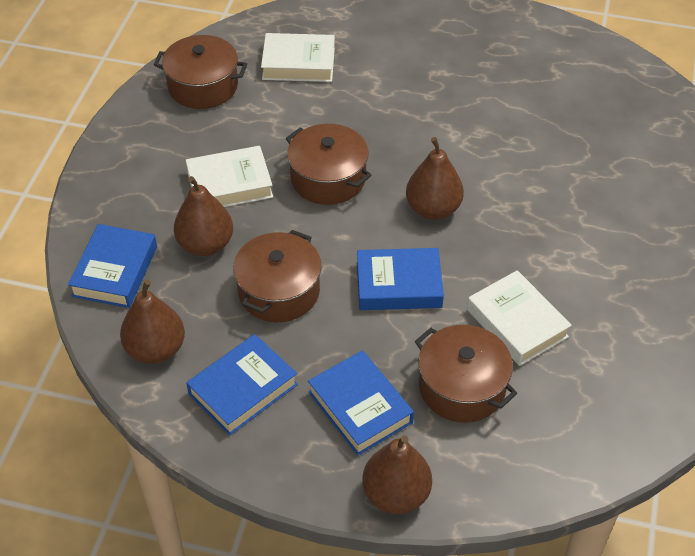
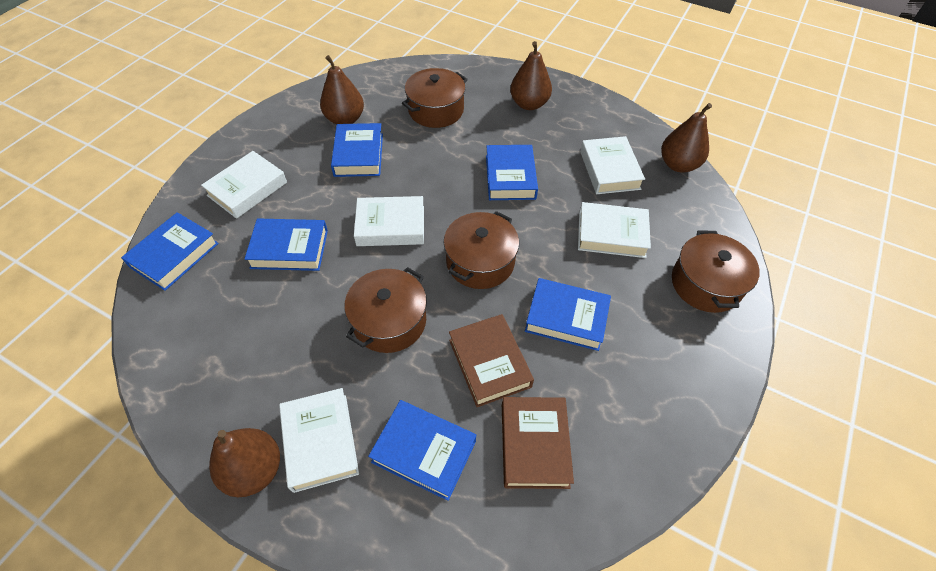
blue book: [68,224,157,308] [186,334,298,436] [308,350,414,456] [357,248,444,310] = 4 -> [121,212,219,291] [245,219,328,271] [331,123,383,177] [368,400,476,501] [486,145,538,200] [525,278,611,351] = 6
brown book: none = 0 -> [449,314,534,407] [502,397,574,489] = 2
white book: [186,146,273,207] [261,33,335,82] [467,270,572,366] = 3 -> [201,151,287,219] [279,388,359,493] [354,196,424,246] [578,202,651,258] [580,136,645,194] = 5

